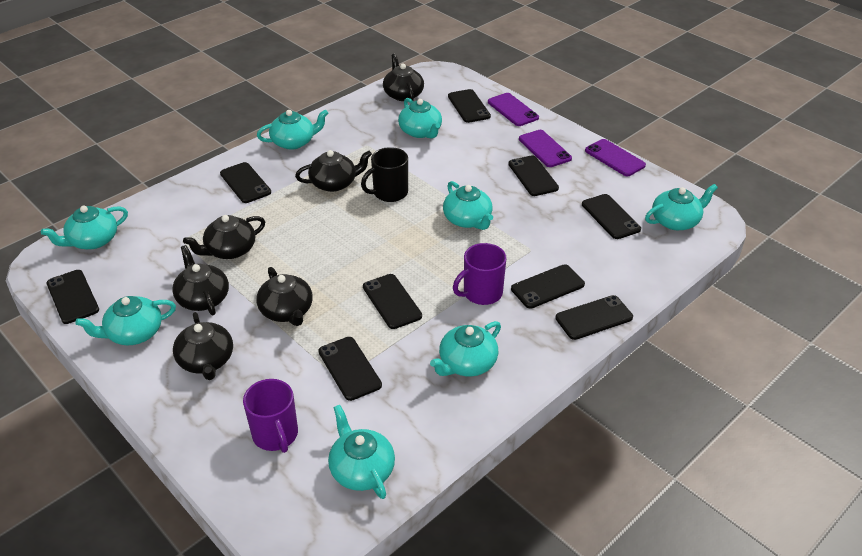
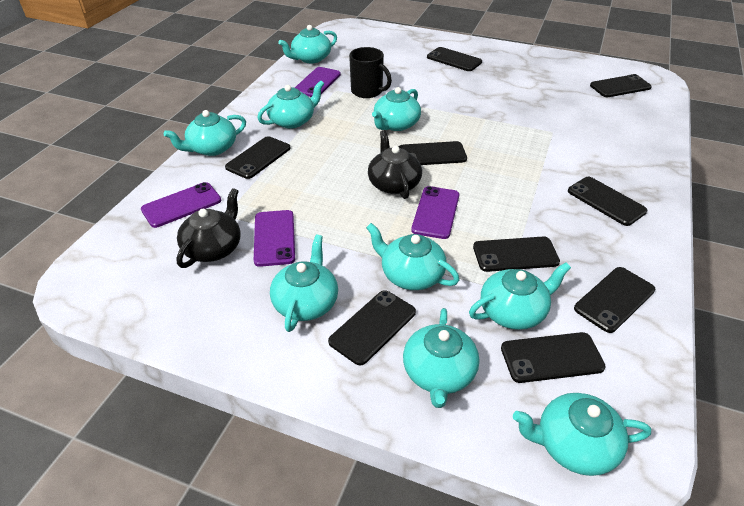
black teapot: [172,245,229,315] [173,312,233,380] [183,215,265,259] [256,267,313,326] [295,150,372,192] [383,54,424,101] = 6 -> [177,188,240,268] [368,130,422,199] = 2
purple mug: [243,379,298,453] [453,243,506,305] = 2 -> none = 0
purple phone: [488,93,539,126] [519,130,572,167] [585,139,646,176] = 3 -> [141,182,221,228] [254,210,295,267] [295,67,341,97] [411,186,459,239] = 4
turquoise teapot: [41,206,128,249] [75,296,176,345] [257,109,328,150] [328,405,395,499] [398,98,442,138] [430,321,501,376] [443,181,493,230] [645,184,718,230] = 8 -> [164,110,246,156] [257,80,324,129] [270,235,338,332] [278,25,337,63] [366,223,460,290] [372,87,421,131] [403,308,479,408] [469,262,571,330] [513,393,651,476] = 9

